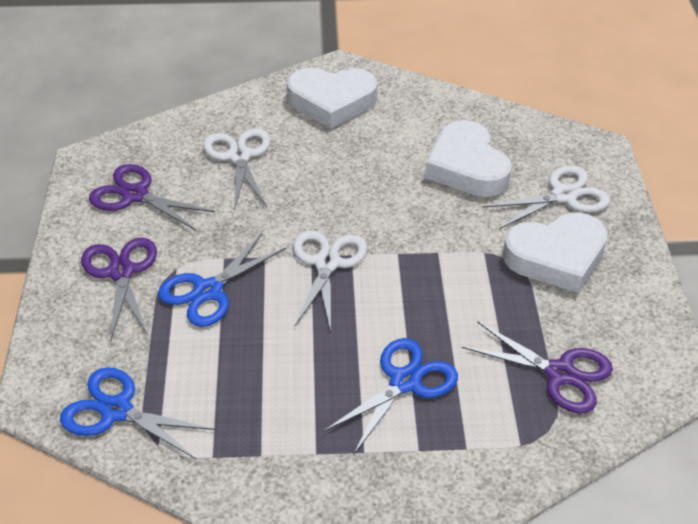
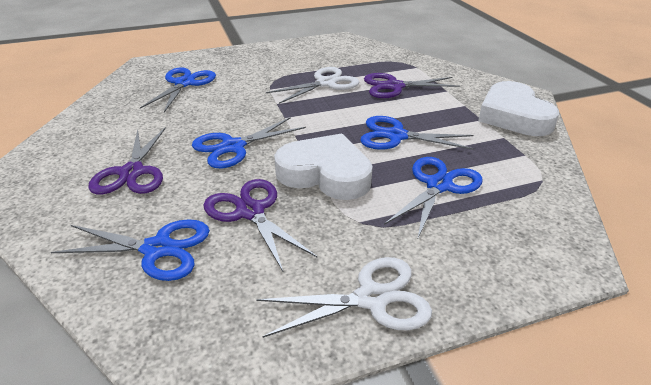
blue scissors: [60,367,216,459] [158,233,286,327] [323,338,458,455] = 3 -> [51,219,210,281] [140,67,216,112] [192,117,306,168] [360,116,474,150] [384,157,483,240] = 5
white heart: [287,68,378,129] [425,120,512,197] [503,212,608,293] = 3 -> [274,133,373,200] [478,81,559,136] = 2
white scissors: [203,128,270,210] [293,230,367,332] [483,165,610,229] = 3 -> [256,257,432,338] [266,67,359,104] = 2

